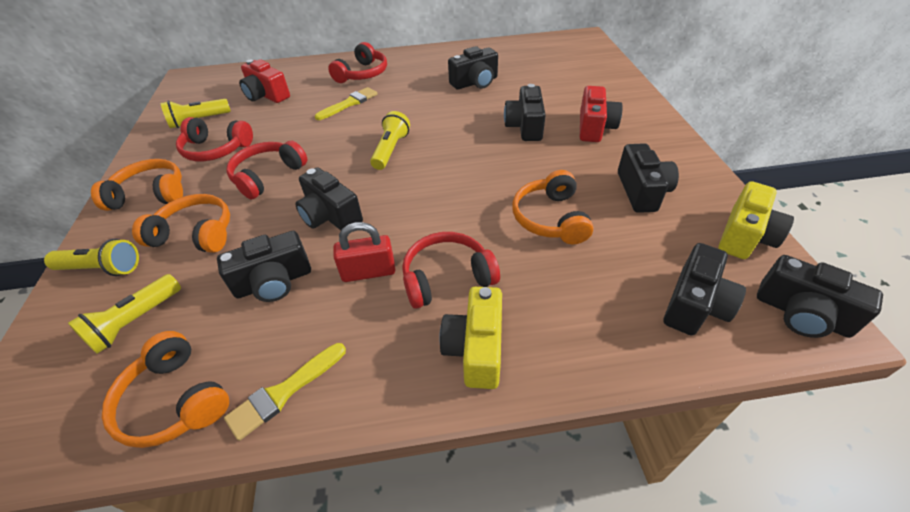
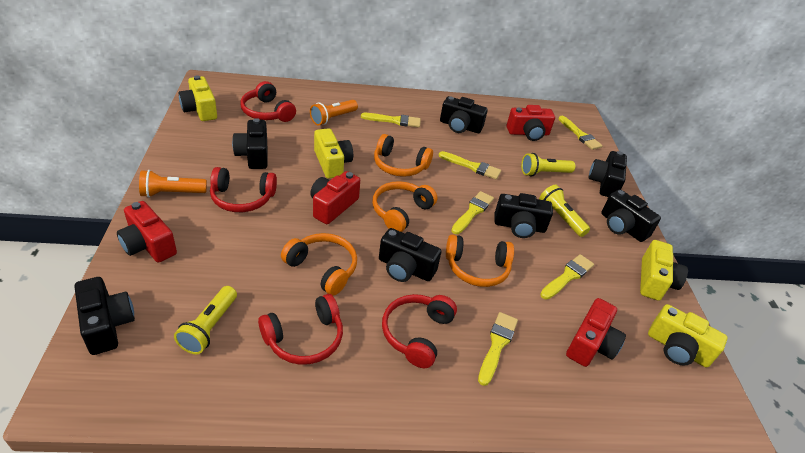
orange flashlight: none = 0 -> [139,170,207,197] [310,100,358,125] = 2
red camera: [239,59,290,103] [580,86,623,142] = 2 -> [117,201,177,262] [310,171,360,224] [507,105,555,141] [566,298,626,367] = 4
red padlock: [333,222,395,282] = 1 -> none = 0
yellow brush: [224,343,346,441] [315,87,378,120] = 2 -> [361,113,421,127] [439,151,501,179] [451,191,494,234] [478,312,518,386] [540,254,594,300] [559,116,602,150] = 6
yellow camera: [439,287,502,389] [718,181,794,259] = 2 -> [179,75,217,121] [314,128,353,179] [640,240,688,301] [648,304,728,368] = 4
yellow flashlight: [44,239,139,276] [68,274,181,354] [160,99,231,128] [370,111,410,170] = 4 -> [174,286,237,354] [521,153,575,177] [539,185,590,237] = 3

